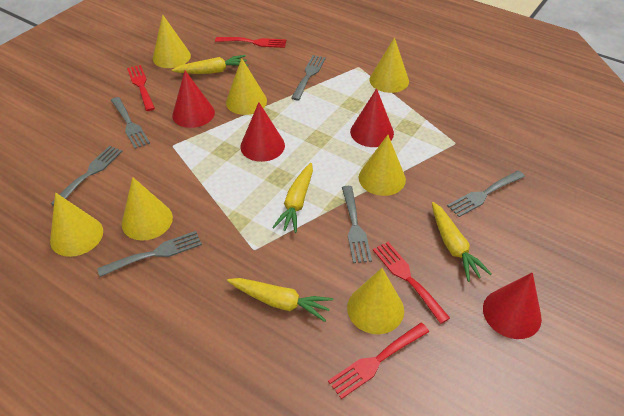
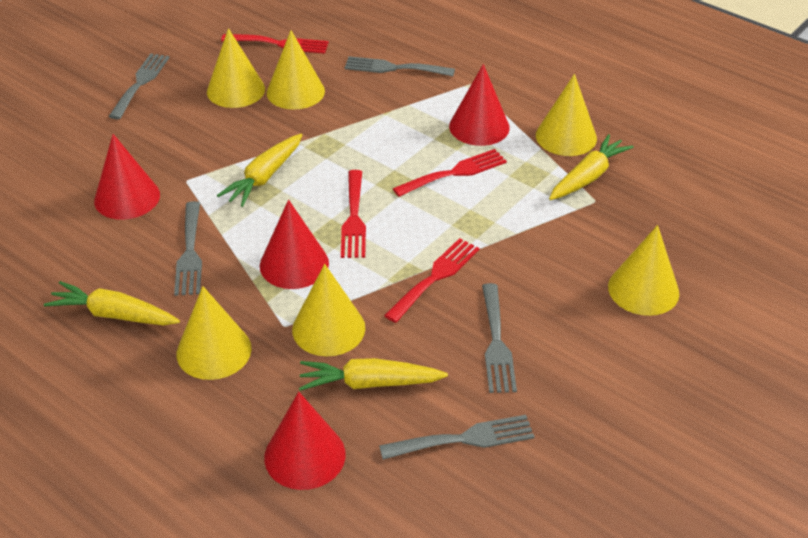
grey fork: [51,146,123,206] [97,231,202,277] [111,97,150,149] [291,55,326,101] [342,186,372,263] [447,170,525,217] = 6 -> [108,53,169,119] [174,201,202,296] [344,56,455,76] [379,415,535,460] [482,283,517,393] = 5
yellow cone: [50,193,103,257] [122,177,173,241] [153,14,191,68] [226,58,267,115] [347,268,404,334] [359,135,406,196] [369,37,409,93] = 7 -> [177,286,252,380] [207,28,265,108] [267,30,325,110] [292,264,365,357] [536,74,597,156] [608,225,679,316] = 6

